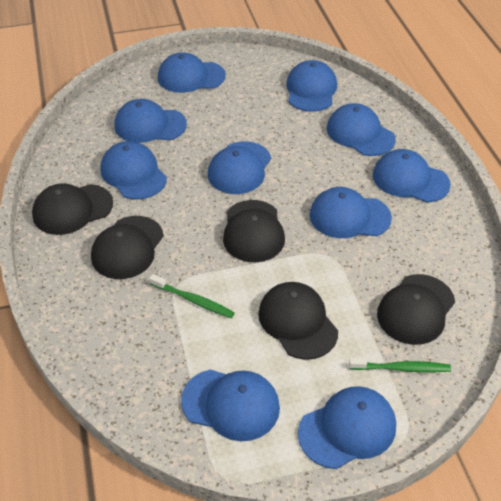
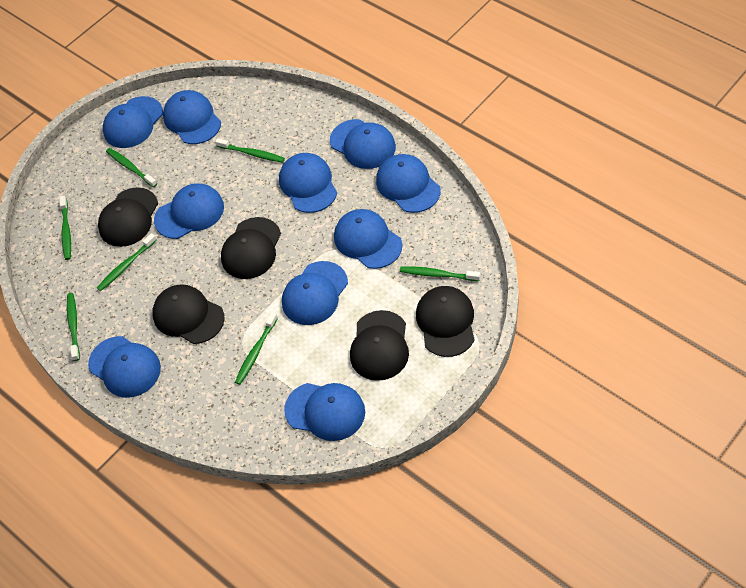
green toothbrush: [149,274,235,318] [349,358,451,372] = 2 -> [59,196,71,260] [67,293,80,361] [97,233,157,291] [106,148,157,188] [215,138,285,163] [235,312,278,385] [400,266,480,281] = 7

